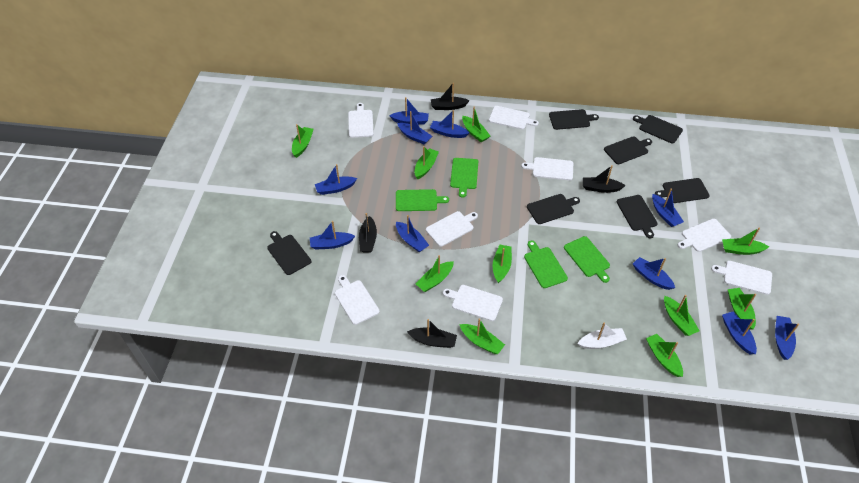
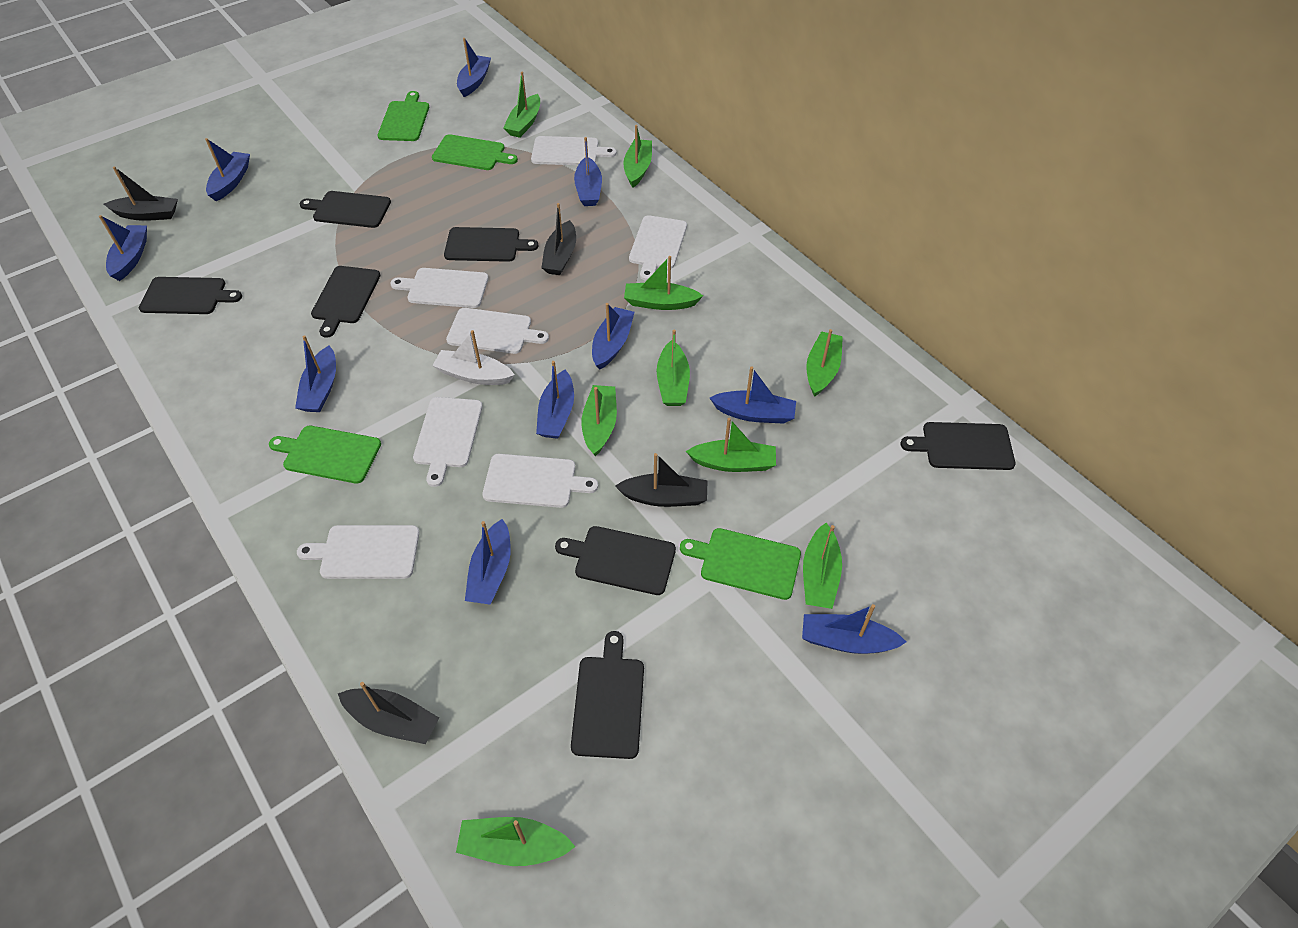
green boat: [292,124,313,158] [414,146,439,179] [416,255,454,292] [459,318,505,354] [462,107,490,142] [493,245,512,283] [646,334,683,377] [664,295,700,336] [722,228,769,255] [728,288,756,330] = 10 -> [456,817,576,866] [503,72,540,138] [581,385,617,456] [623,125,652,188] [624,256,703,310] [657,330,690,406] [686,418,776,472] [803,523,842,609] [806,329,843,397] = 9
white cutting board: [335,275,380,325] [348,103,374,138] [426,211,478,247] [443,285,503,321] [489,106,539,130] [521,157,573,181] [678,219,731,252] [711,261,772,295] = 8 -> [297,525,420,579] [390,268,489,308] [413,397,483,487] [446,308,549,354] [482,454,598,508] [531,136,616,165] [629,215,687,281] = 7

